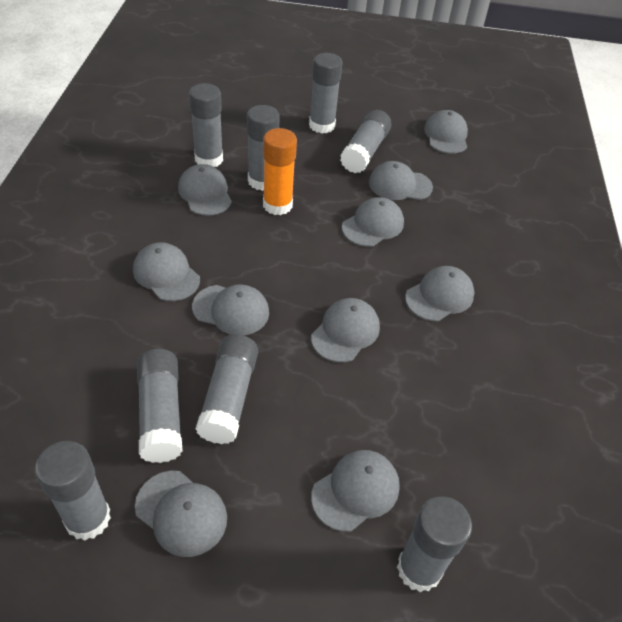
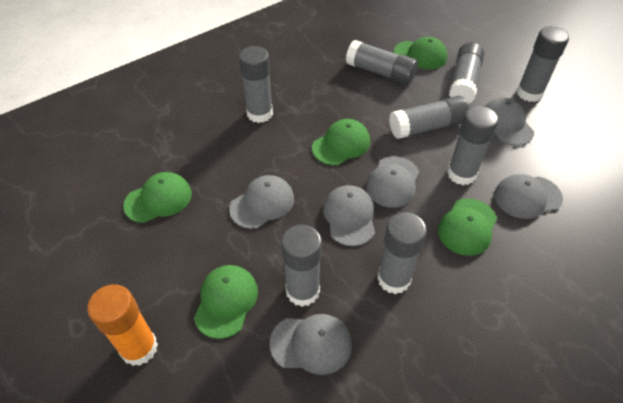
green cap: none = 0 -> [123,172,192,223] [194,265,258,339] [312,119,370,165] [394,37,447,69] [438,198,497,256] = 5
grey cap: [133,242,200,301] [135,471,227,557] [178,164,232,216] [192,284,269,335] [311,298,380,362] [311,450,400,532] [342,197,404,247] [369,161,433,200] [405,266,474,321] [424,110,468,154] = 10 -> [229,175,294,229] [270,314,352,375] [323,185,375,246] [366,156,419,208] [485,97,534,146] [494,174,563,219] = 6

